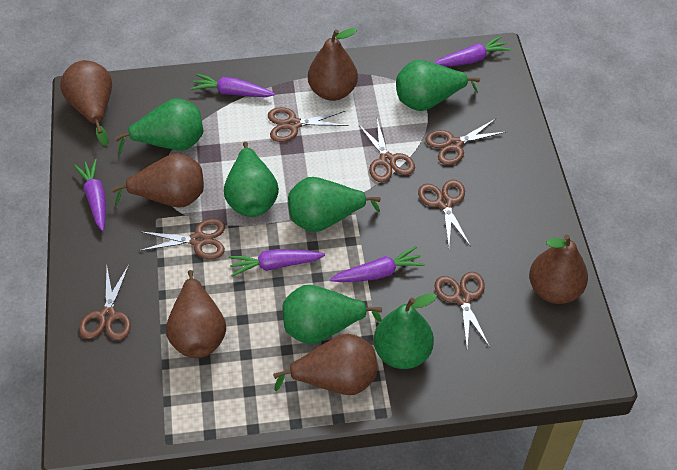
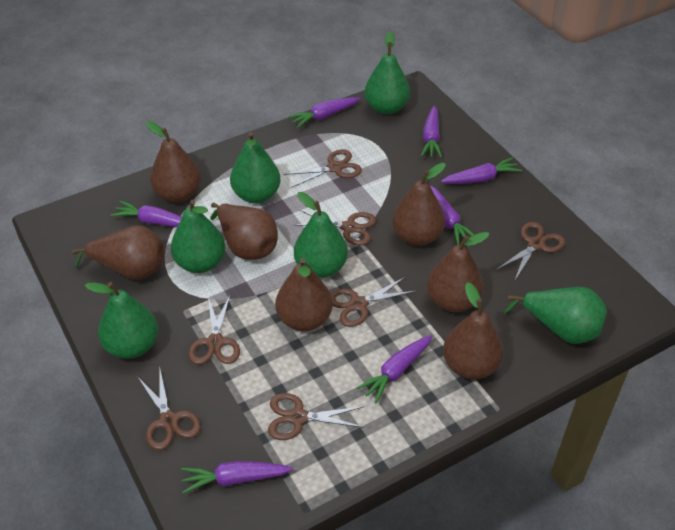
brown pear: [60,60,112,146] [111,153,204,208] [166,270,226,358] [273,334,377,395] [308,28,358,101] [529,234,588,304] = 6 -> [72,225,164,280] [146,121,201,203] [210,203,278,260] [275,258,332,331] [392,163,446,246] [427,232,490,312] [443,282,504,380] = 7
purple carrot: [74,159,106,231] [190,74,275,97] [229,249,325,276] [330,246,425,282] [434,36,511,67] = 5 -> [110,201,182,227] [181,461,293,494] [288,97,360,128] [356,335,432,403] [421,106,442,158] [430,185,474,245] [441,157,522,184] = 7

